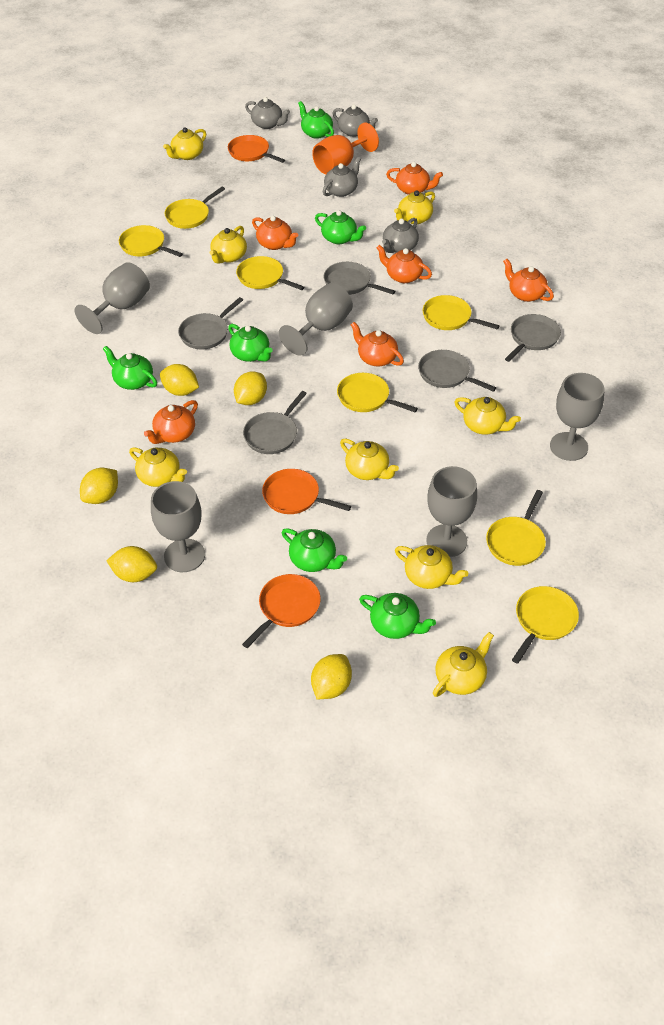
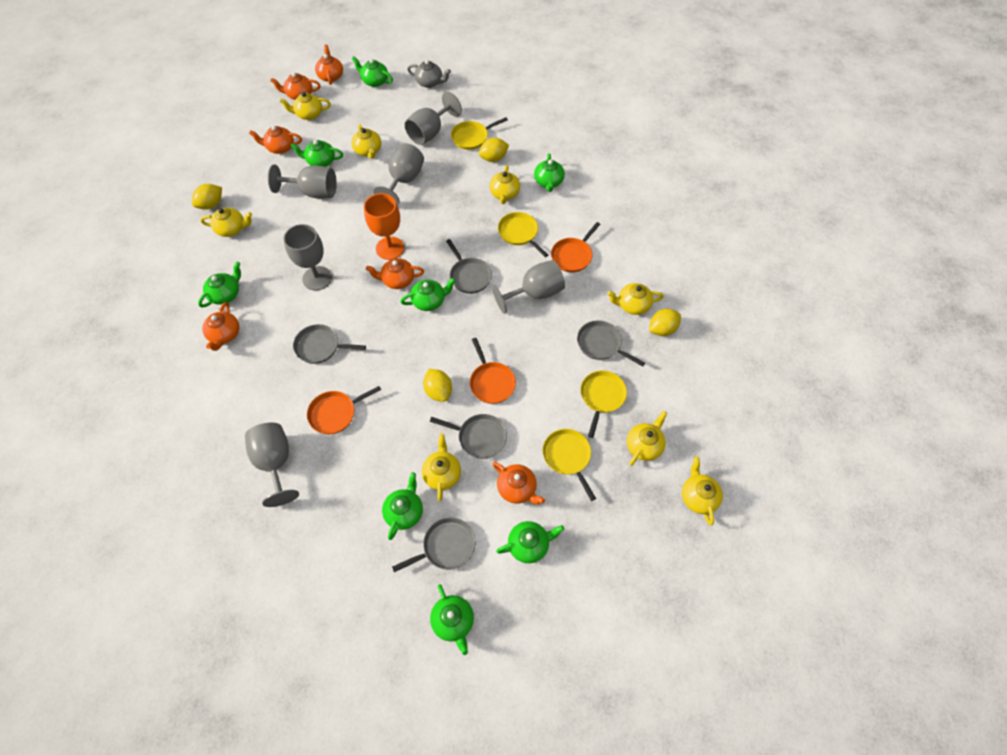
green teapot: [103,346,157,390] [228,324,273,362] [282,528,347,572] [298,101,334,139] [315,210,366,244] [359,593,436,639] = 6 -> [198,262,241,307] [290,140,343,167] [352,56,393,87] [382,472,423,540] [401,278,455,311] [430,584,474,655] [496,521,564,563] [534,153,565,192] = 8
grey goblet: [74,262,150,334] [151,481,205,572] [279,283,353,356] [426,466,477,557] [550,373,604,461] = 5 -> [245,423,299,507] [268,164,337,199] [283,224,332,291] [374,143,424,206] [404,92,462,145] [492,260,565,314] = 6
grey teapot: [245,97,290,129] [323,157,361,197] [333,104,378,137] [382,218,419,253] = 4 -> [407,60,451,88] = 1
yellow lemon: [80,468,118,504] [106,546,157,582] [160,364,199,396] [234,372,267,405] [311,654,352,699] = 5 -> [192,184,222,210] [423,369,452,402] [479,138,509,162] [649,309,681,336] = 4
yellow pan: [119,225,183,257] [164,187,225,229] [236,256,304,290] [337,373,418,412] [423,295,499,330] [486,490,546,566] [512,586,579,664] = 7 -> [451,117,508,150] [498,212,548,257] [543,429,596,501] [581,370,627,438] = 4

